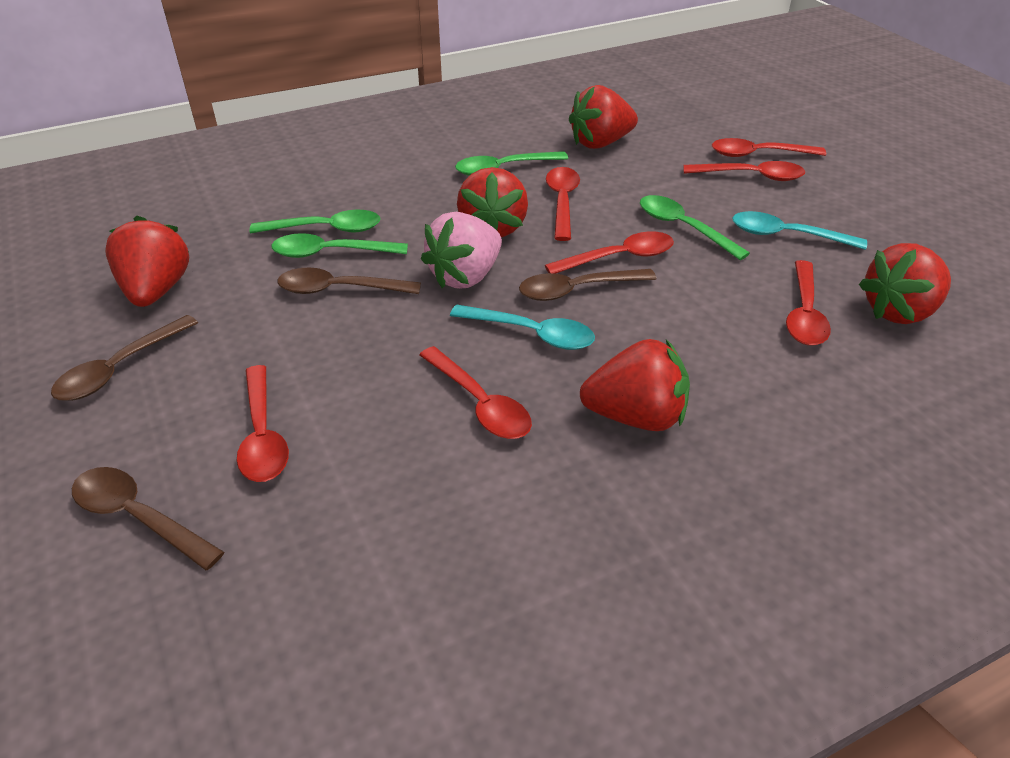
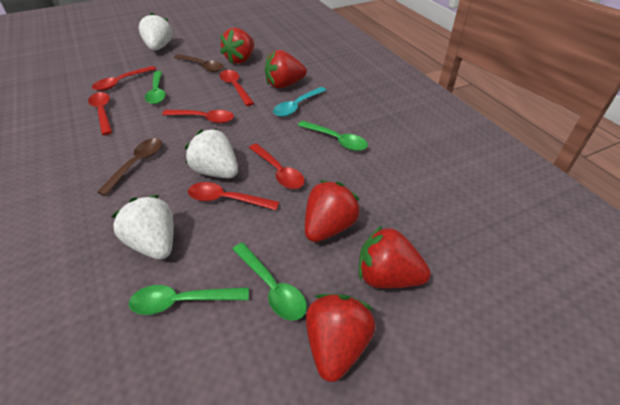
brown spoon: [51,315,198,401] [72,467,224,570] [278,267,421,294] [519,269,657,301] = 4 -> [97,138,162,196] [174,54,224,72] = 2
pink strawberry: [421,212,502,289] = 1 -> none = 0
red spoon: [237,365,289,482] [419,346,532,439] [545,231,674,274] [546,167,580,241] [683,161,805,181] [712,138,826,157] [786,260,831,346] = 7 -> [88,92,112,135] [92,66,156,91] [162,110,234,124] [188,182,279,210] [219,70,254,106] [249,143,305,189] = 6
turquoise spoon: [450,304,595,350] [732,211,867,250] = 2 -> [273,87,326,117] = 1
white strawberry: none = 0 -> [111,195,173,260] [139,13,172,51] [185,129,238,178] = 3

